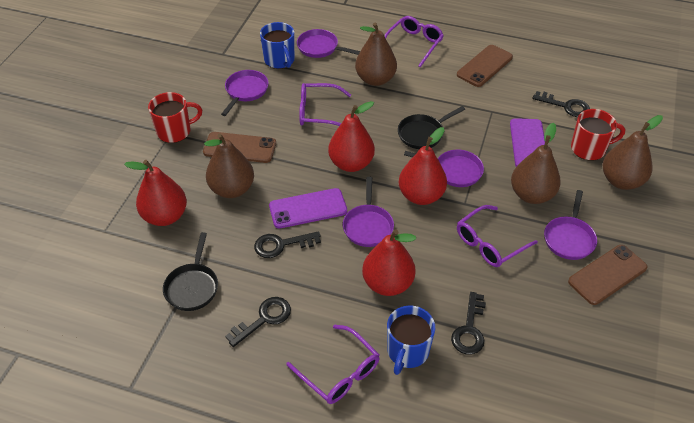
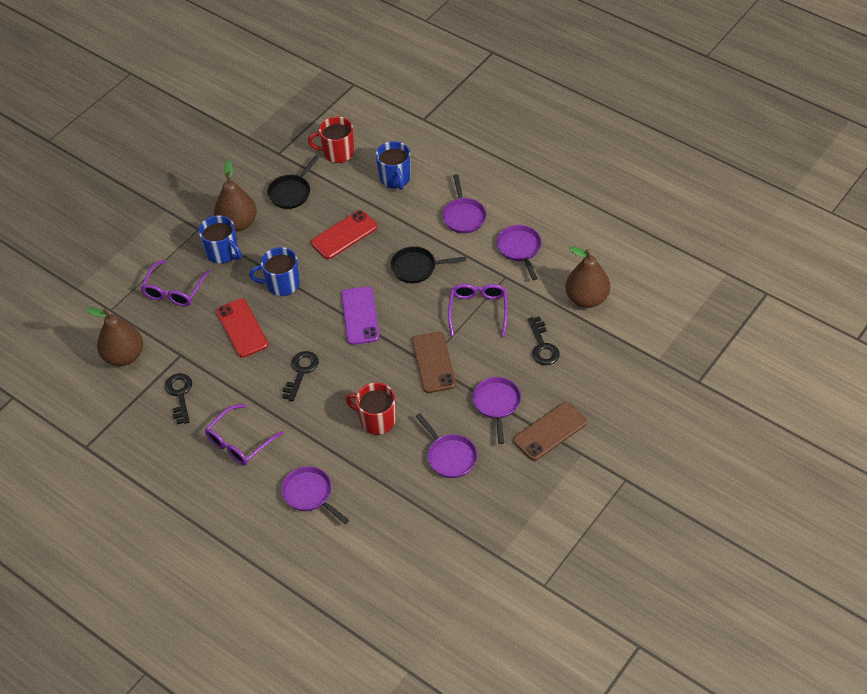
black key: [225,297,291,347] [254,231,321,258] [451,292,486,355] [532,91,590,117] = 4 -> [165,373,192,425] [282,351,319,401] [528,316,560,365] = 3
blue mug: [260,22,295,69] [387,305,435,375] = 2 -> [199,215,242,264] [249,247,300,296] [376,141,411,190] = 3
brown pear: [204,134,254,198] [355,23,397,86] [511,123,561,204] [603,115,663,190] = 4 -> [86,308,143,366] [214,160,257,232] [565,246,610,308] = 3
brown phone: [203,132,276,163] [457,45,513,87] [568,245,648,305] = 3 -> [412,332,456,393] [514,402,587,461] = 2
purple glasses: [286,325,379,404] [299,83,351,126] [384,16,444,67] [457,205,538,267] = 4 -> [141,260,211,307] [205,404,284,465] [448,284,508,337] = 3
purple phone: [269,188,347,228] [510,118,545,167] = 2 -> [341,287,379,345] = 1
red pear: [124,160,187,226] [328,101,375,172] [362,229,416,296] [399,127,447,205] = 4 -> none = 0
red phone: none = 0 -> [216,298,269,358] [311,210,378,259] = 2

